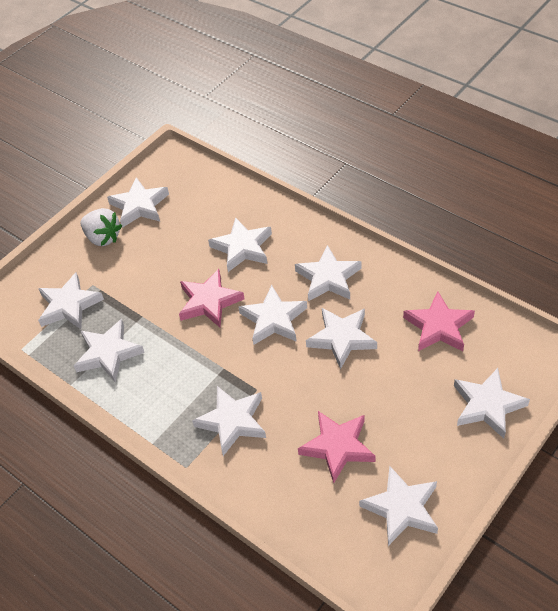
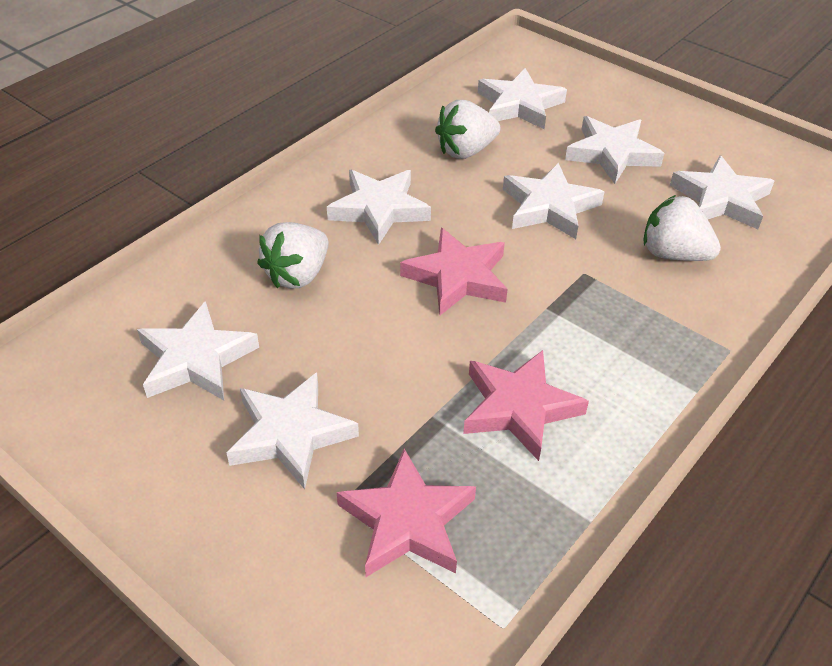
white star: [38,273,104,329] [74,319,145,382] [107,177,169,228] [192,386,266,456] [208,217,272,272] [239,285,307,345] [295,245,361,301] [306,308,377,370] [359,466,438,546] [454,368,530,439] = 10 -> [137,301,259,400] [226,372,359,489] [327,170,431,245] [478,68,567,129] [503,163,604,239] [565,116,664,184] [670,155,774,229] = 7
white strawberry: [81,208,122,246] = 1 -> [257,222,328,288] [435,100,501,159] [643,195,721,261] = 3

